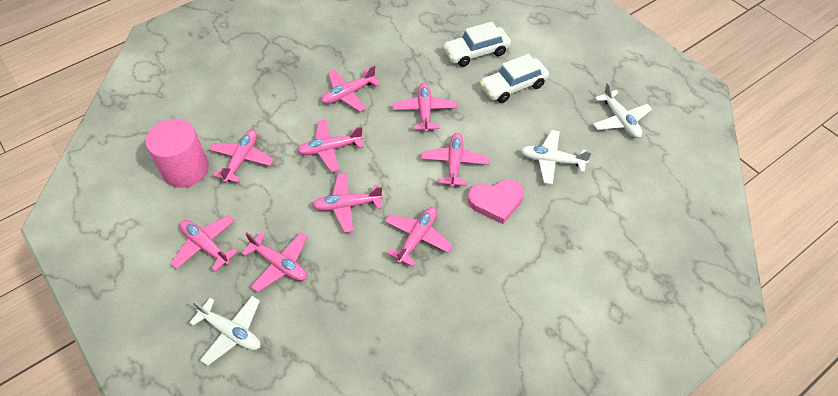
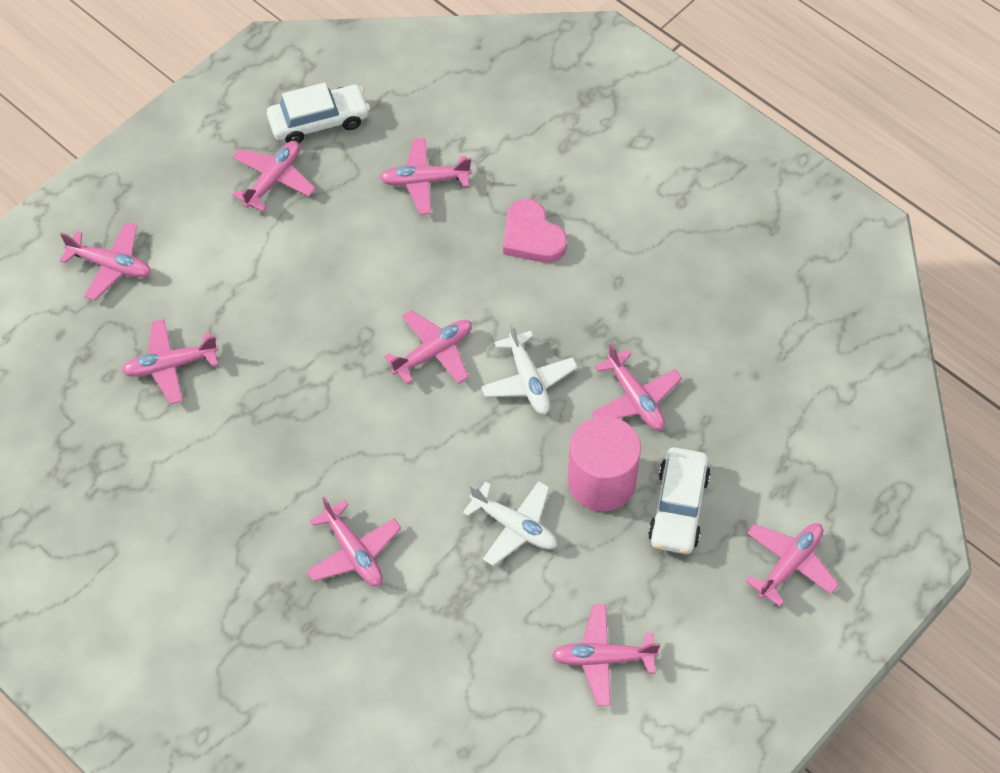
white plane: [189,296,261,366] [521,130,592,185] [593,82,652,138] = 3 -> [463,481,557,566] [481,322,578,414] = 2

